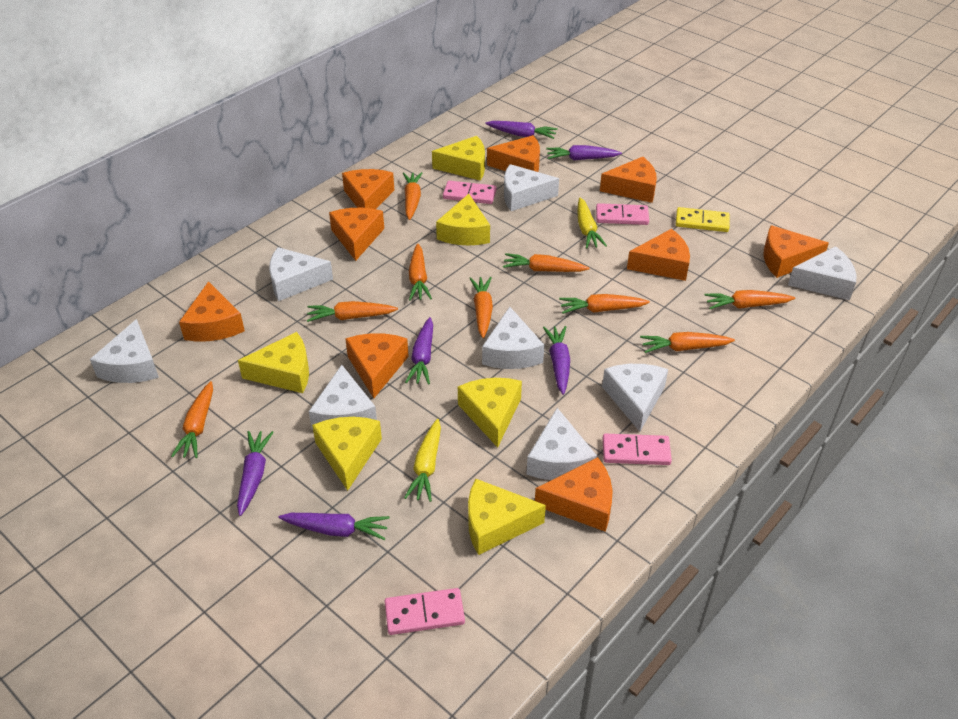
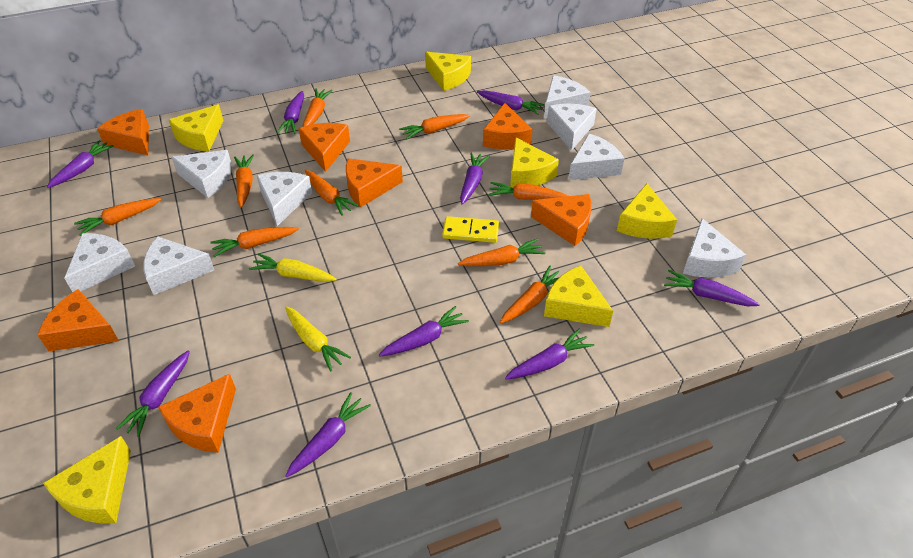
orange cheese: [179,281,245,342] [329,208,384,261] [342,169,394,209] [345,333,409,398] [487,135,540,172] [535,457,613,532] [600,157,657,203] [627,229,690,281] [764,225,829,278] = 9 -> [38,289,119,351] [97,109,149,155] [158,374,236,453] [298,123,350,172] [346,158,403,207] [483,103,533,149] [531,194,591,246] = 7
pink domino: [385,588,465,635] [443,181,497,204] [596,203,649,225] [602,434,672,465] = 4 -> none = 0
purple carrot: [237,431,274,516] [278,513,390,540] [405,317,433,385] [485,121,558,139] [543,326,570,395] [546,145,622,161] = 6 -> [47,140,114,188] [116,350,190,437] [277,91,304,134] [286,392,371,477] [379,306,469,357] [460,153,490,205] [477,90,545,115] [505,329,594,379] [664,270,760,306] = 9

